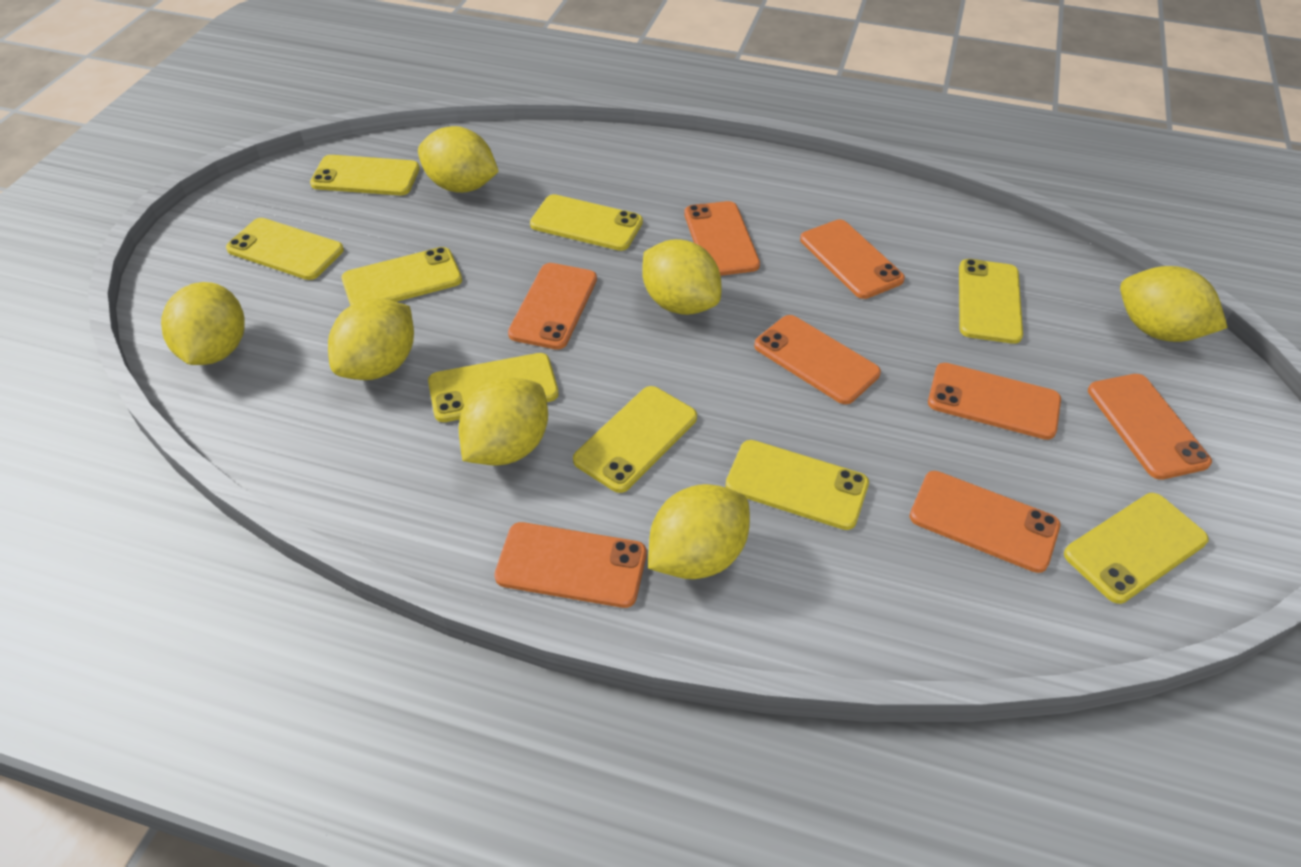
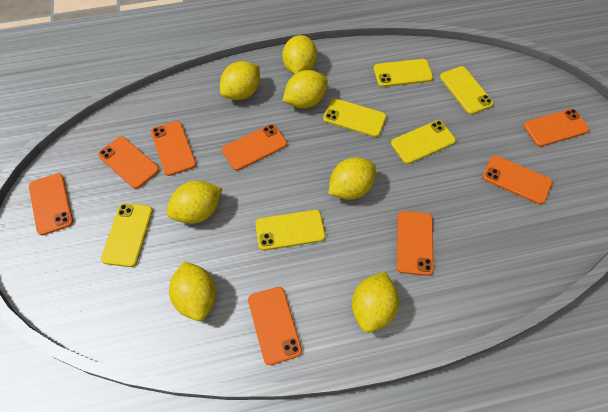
yellow phone: [226,218,344,280] [310,155,420,195] [341,247,462,306] [428,353,559,422] [530,194,643,251] [573,386,697,493] [725,440,869,530] [959,259,1023,344] [1064,493,1209,604] = 9 -> [101,203,153,267] [255,210,325,250] [323,98,386,137] [374,59,433,87] [391,120,456,164] [440,66,494,115] = 6

